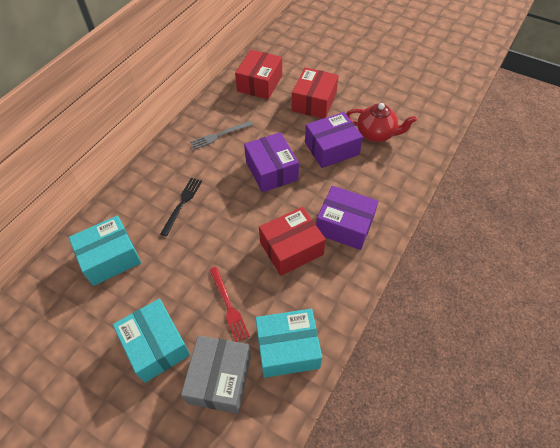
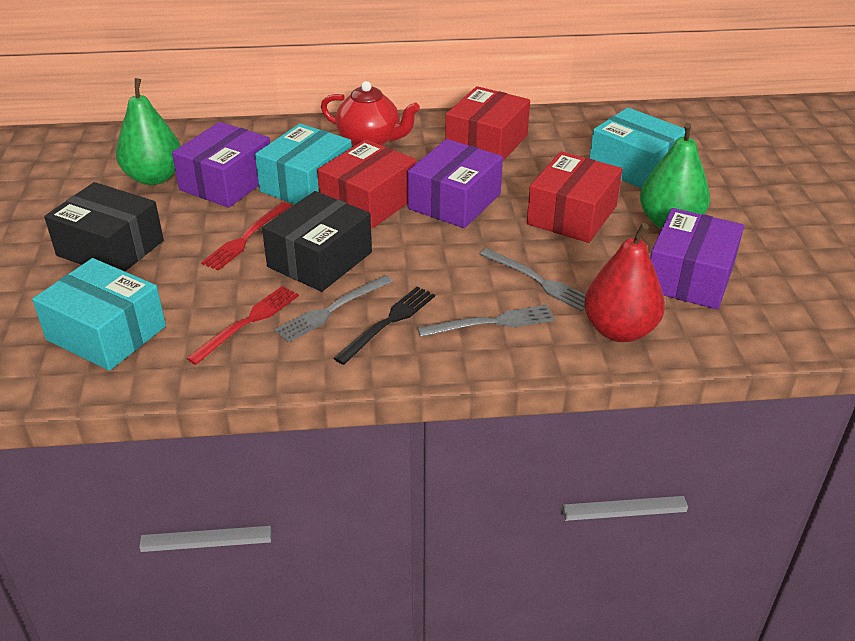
black box: none = 0 -> [44,182,164,271] [262,191,372,292] = 2
green pear: none = 0 -> [116,78,181,185] [640,123,710,229] = 2
grey box: [181,336,251,414] = 1 -> none = 0
grey fork: [190,121,253,150] = 1 -> [274,275,393,343] [418,305,555,337] [480,248,586,311] = 3
red fork: [209,267,250,342] = 1 -> [186,286,299,365] [201,202,291,271] = 2
red pear: none = 0 -> [584,223,665,342] = 1

